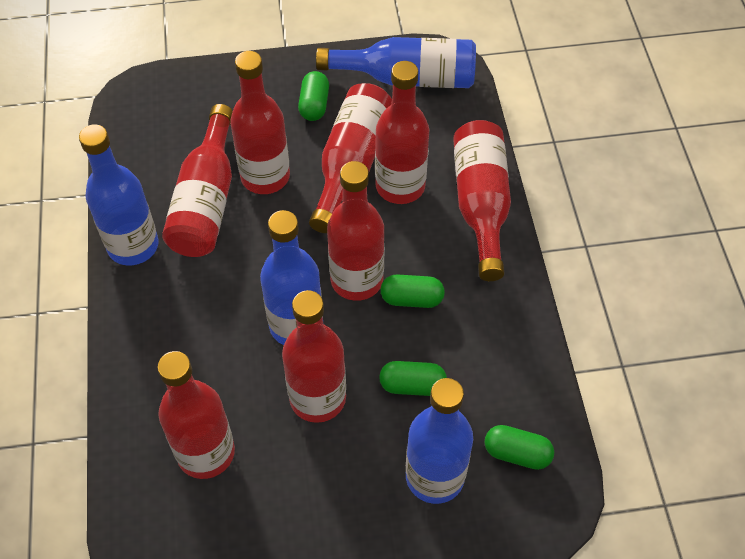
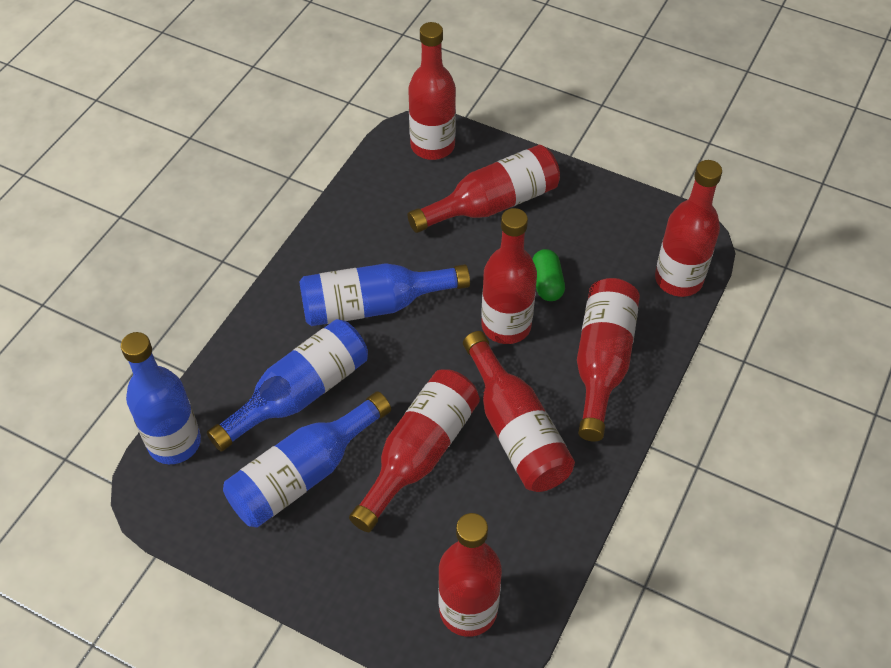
green capsule: [298,71,329,121] [379,361,447,396] [381,274,445,308] [485,425,554,470] = 4 -> [533,249,565,301] = 1

